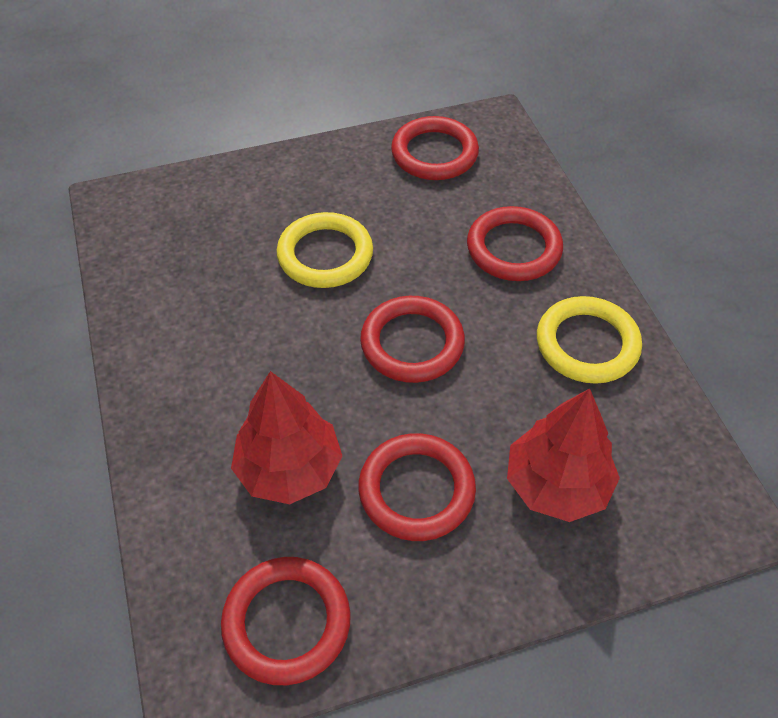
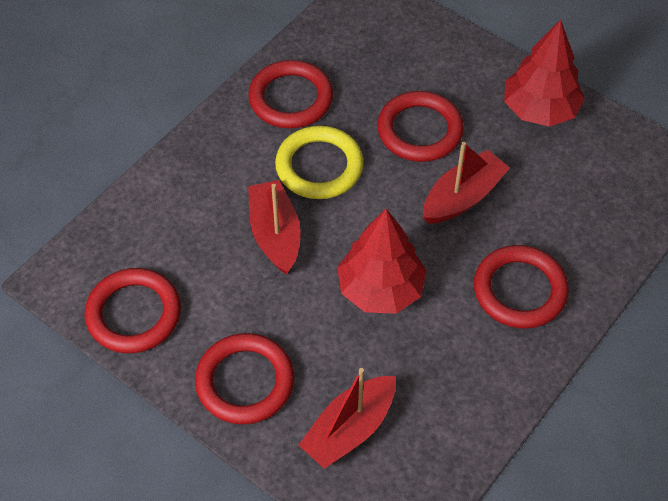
red boat: none = 0 -> [248,180,301,274] [299,368,396,469] [423,142,510,224] = 3
yellow ring: [276,212,373,288] [537,296,642,384] = 2 -> [275,126,364,199] = 1

